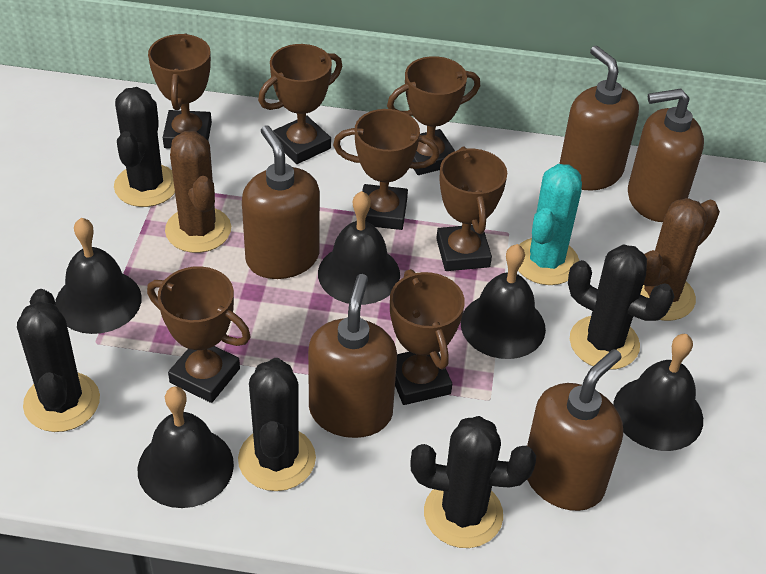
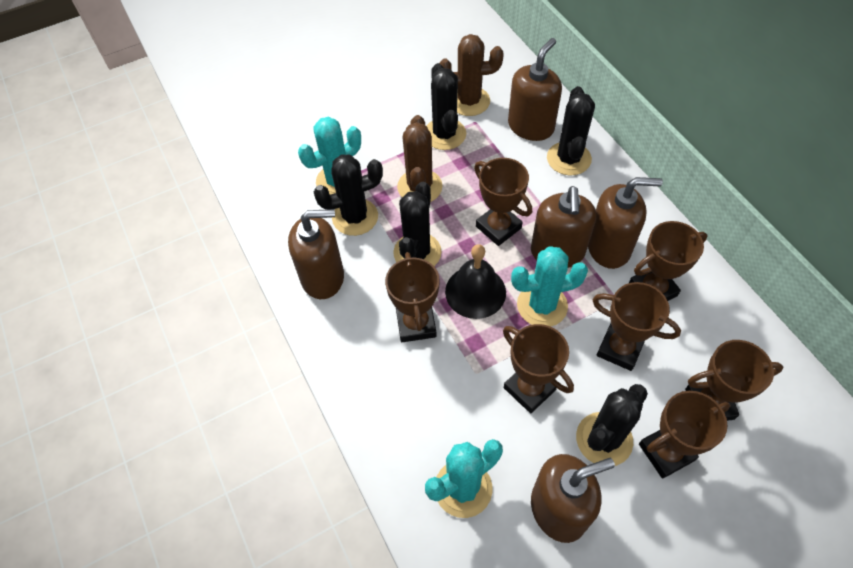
black bell: [55,218,142,334] [138,386,234,508] [318,191,400,305] [461,244,546,359] [613,334,703,451] = 5 -> [445,244,506,319] = 1
turquoise cactus: [518,164,582,285] = 1 -> [298,117,361,195] [425,439,503,518] [511,246,588,327] = 3

